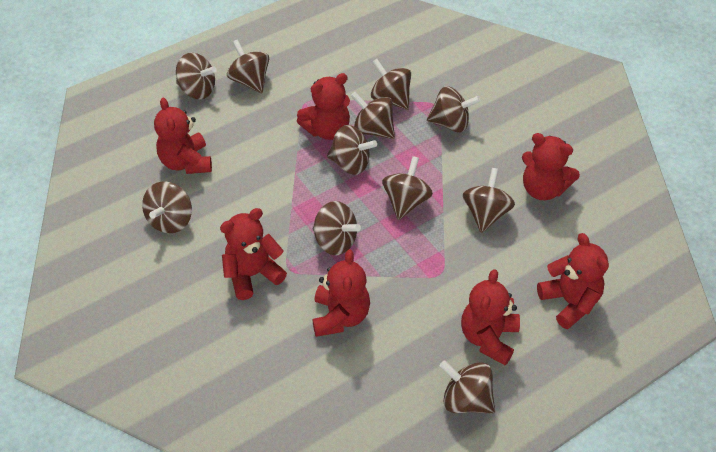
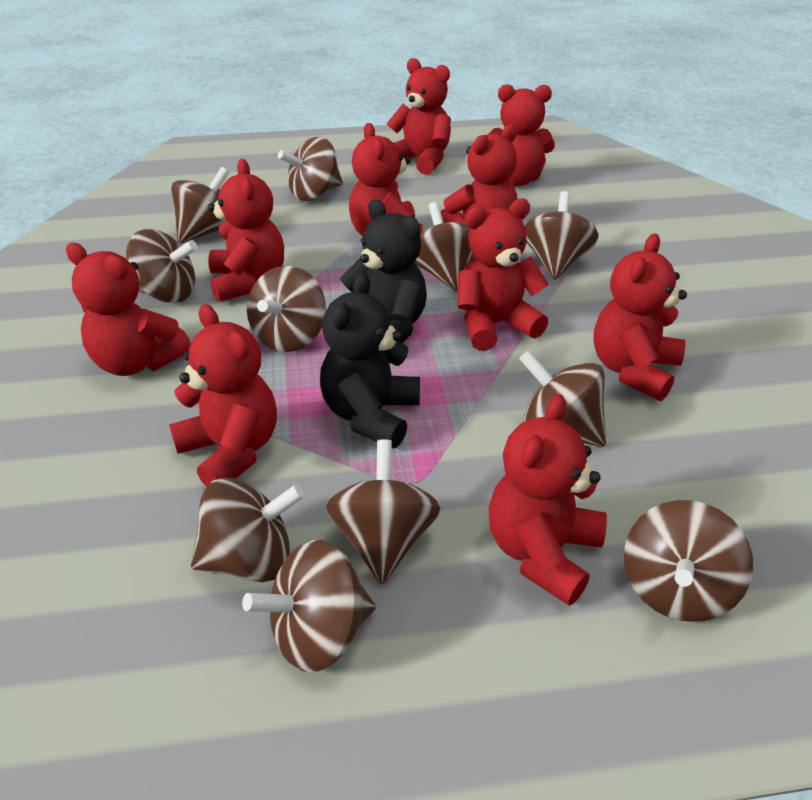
black teddy bear: none = 0 -> [320,273,420,448] [340,199,427,343] = 2
red teddy bear: [154,98,212,174] [220,208,287,300] [297,73,350,140] [312,250,370,337] [461,269,520,365] [522,133,580,200] [537,233,609,329] = 7 -> [66,243,191,376] [169,304,277,487] [208,159,284,302] [349,123,423,236] [387,58,451,175] [441,124,517,223] [458,199,549,351] [488,84,555,186] [489,394,607,606] [594,233,687,401] = 10

